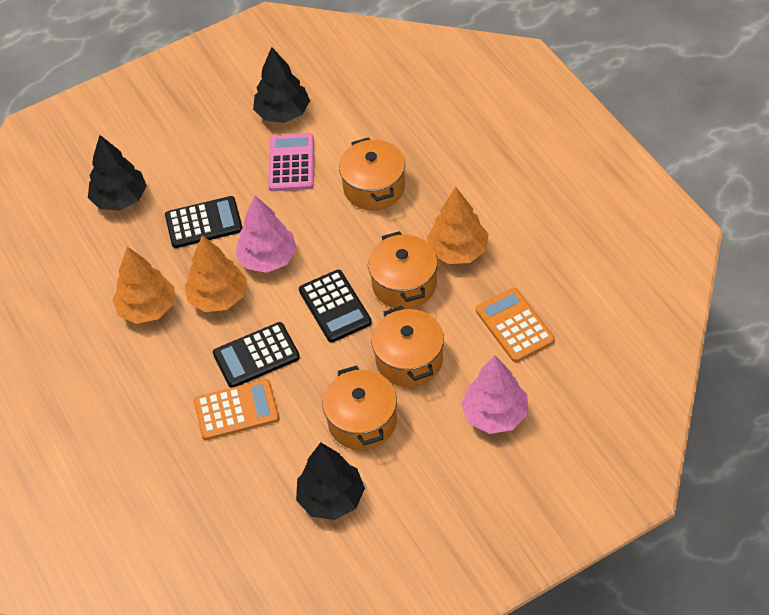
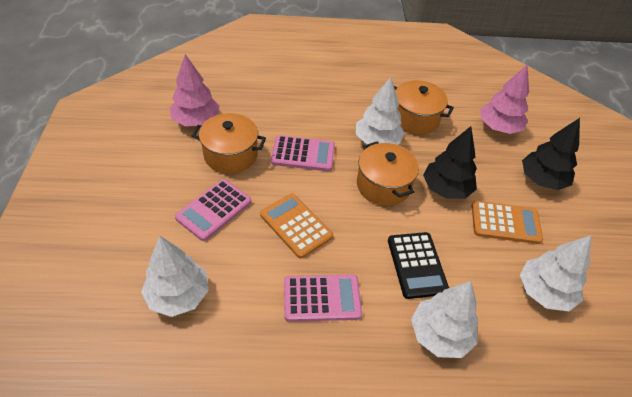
black calculator: [165,196,242,248] [213,322,300,388] [299,270,372,342] = 3 -> [388,232,449,299] = 1
black tree: [88,135,147,211] [253,47,310,123] [296,442,365,520] = 3 -> [423,126,477,199] [522,118,580,190] = 2
orange pot: [323,365,397,450] [339,137,405,210] [368,231,438,309] [371,306,444,387] = 4 -> [192,113,266,174] [357,141,419,206] [394,80,454,134] = 3
orange tree: [112,247,175,324] [184,235,247,312] [426,187,489,264] = 3 -> none = 0
pink calculator: [268,133,314,191] = 1 -> [175,179,251,241] [271,135,335,171] [284,275,362,322] = 3
white tree: none = 0 -> [141,236,209,317] [356,77,405,145] [411,281,478,358] [520,235,591,311] = 4

